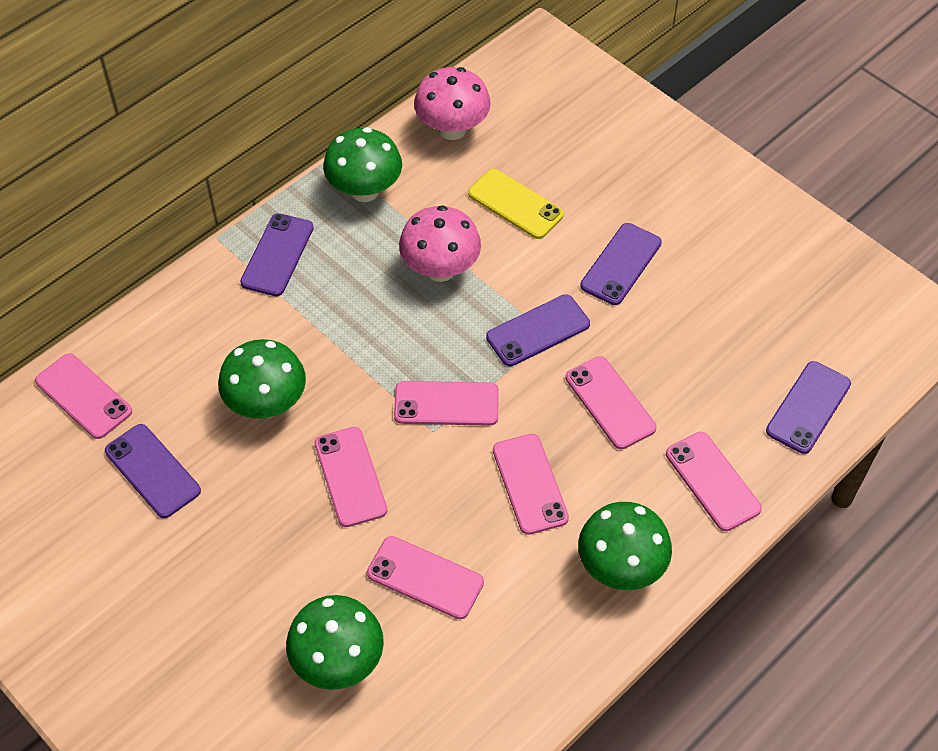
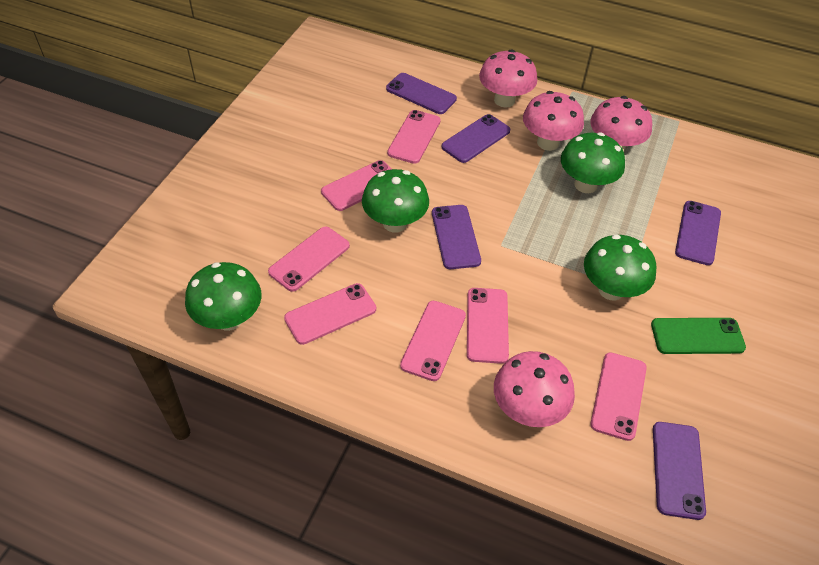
green phone: none = 0 -> [651,318,746,354] = 1
pink mushroom: [399,205,481,282] [414,67,491,140] = 2 -> [479,49,537,108] [494,351,575,427] [523,91,584,151] [590,96,652,152] = 4
yellow phone: [468,169,564,239] = 1 -> none = 0

